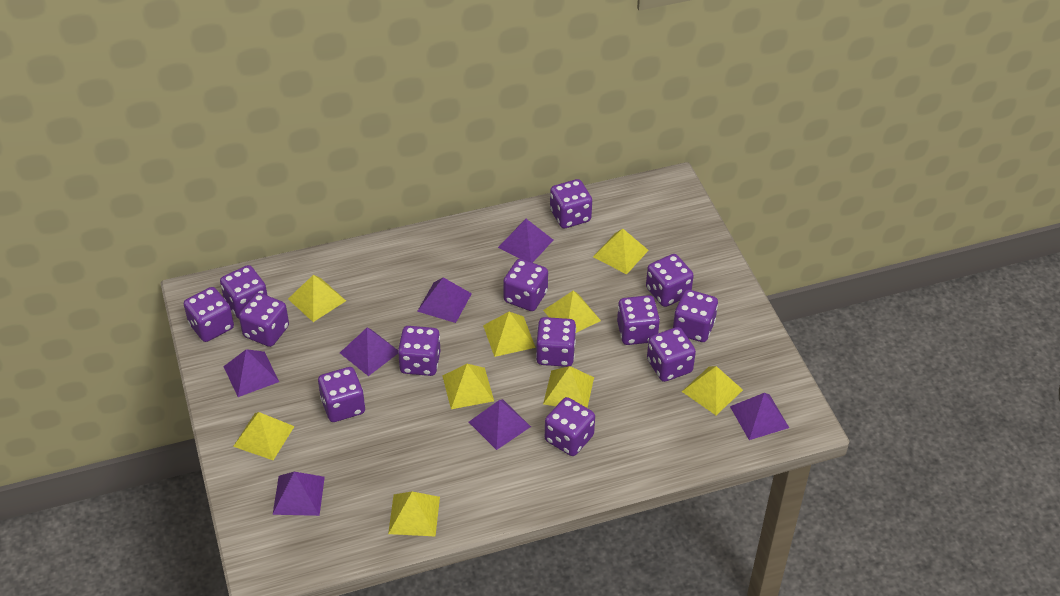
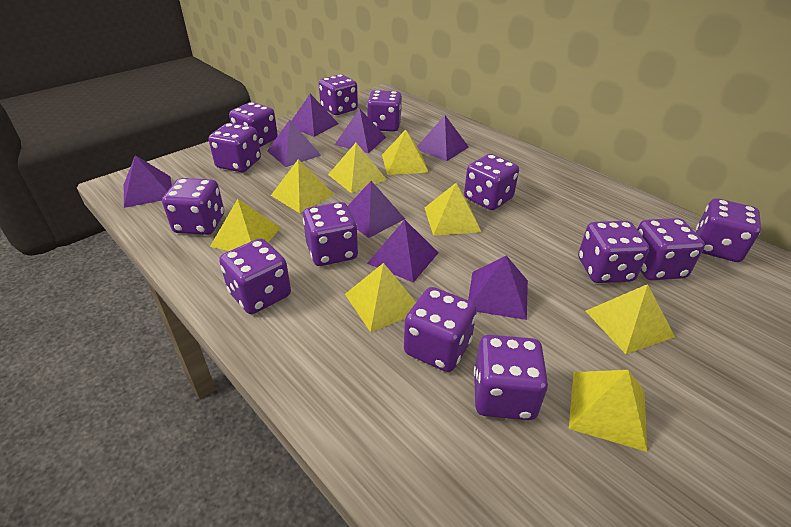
purple pyramid: [223,349,279,397] [273,472,325,516] [340,328,398,376] [417,277,472,323] [469,399,531,450] [498,219,553,263] [730,393,789,440] = 7 -> [124,155,172,208] [267,120,321,167] [292,94,339,137] [335,108,386,153] [348,181,405,238] [367,220,439,283] [417,115,469,161] [468,255,528,320] = 8
yellow pyramid: [233,412,295,460] [288,275,346,322] [388,492,440,537] [442,364,494,409] [483,312,536,357] [543,291,601,333] [543,366,594,408] [593,228,649,274] [682,366,743,415] = 9 -> [210,199,281,251] [271,159,335,213] [328,143,387,193] [345,263,416,332] [382,130,428,175] [425,183,481,236] [569,370,647,452] [586,284,675,354] = 8

